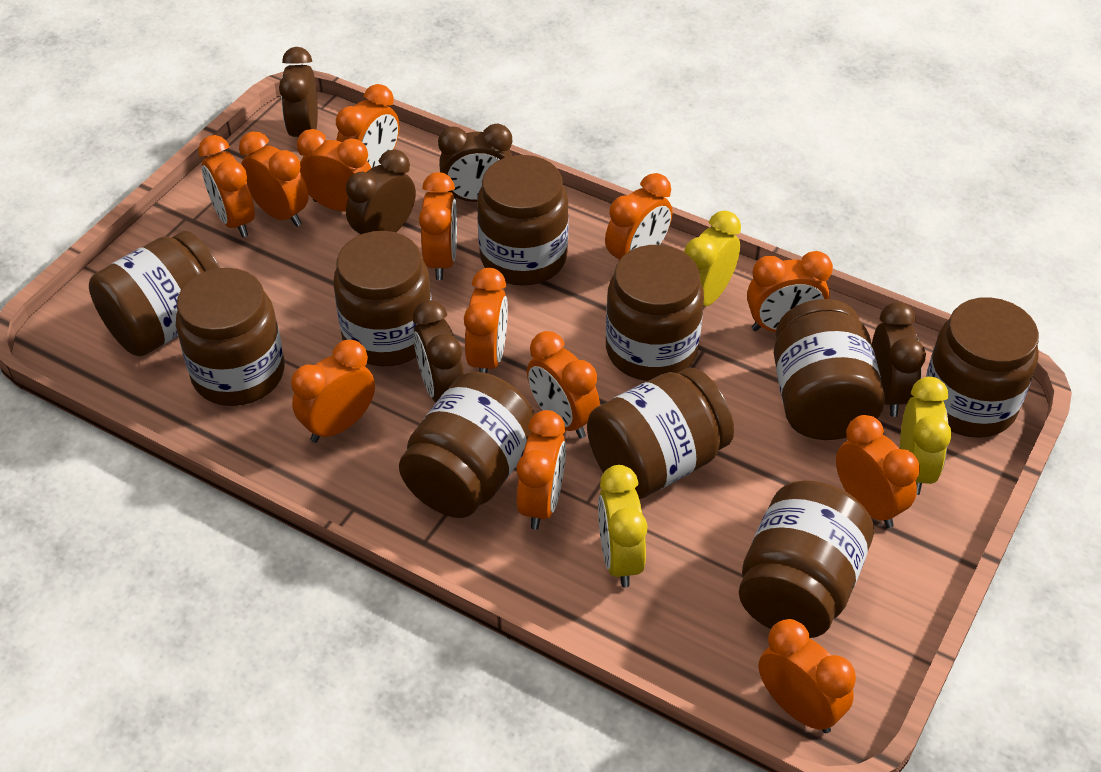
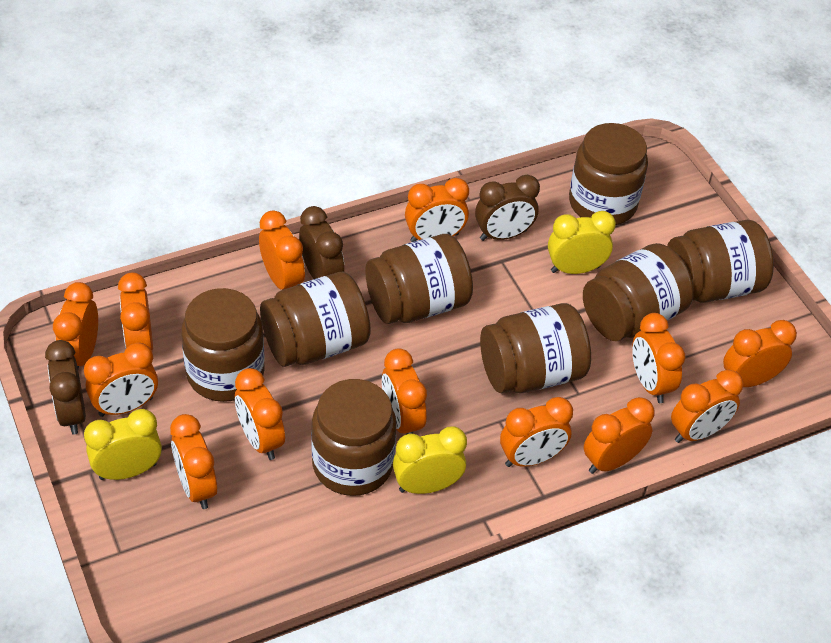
brown clock: [279,47,318,137] [346,149,416,234] [413,300,464,402] [438,124,512,202] [872,302,926,417] = 5 -> [45,340,86,435] [299,206,344,279] [475,175,540,241] = 3
brown jar: [89,231,220,356] [176,268,284,406] [333,231,432,366] [399,372,535,518] [477,155,569,286] [587,368,734,499] [606,245,704,381] [739,480,874,638] [774,299,885,440] [926,297,1039,438] = 10 -> [181,288,265,402] [260,272,371,367] [311,379,397,496] [365,234,473,324] [480,303,591,393] [569,123,648,225] [583,243,694,341] [667,220,774,303] = 8

